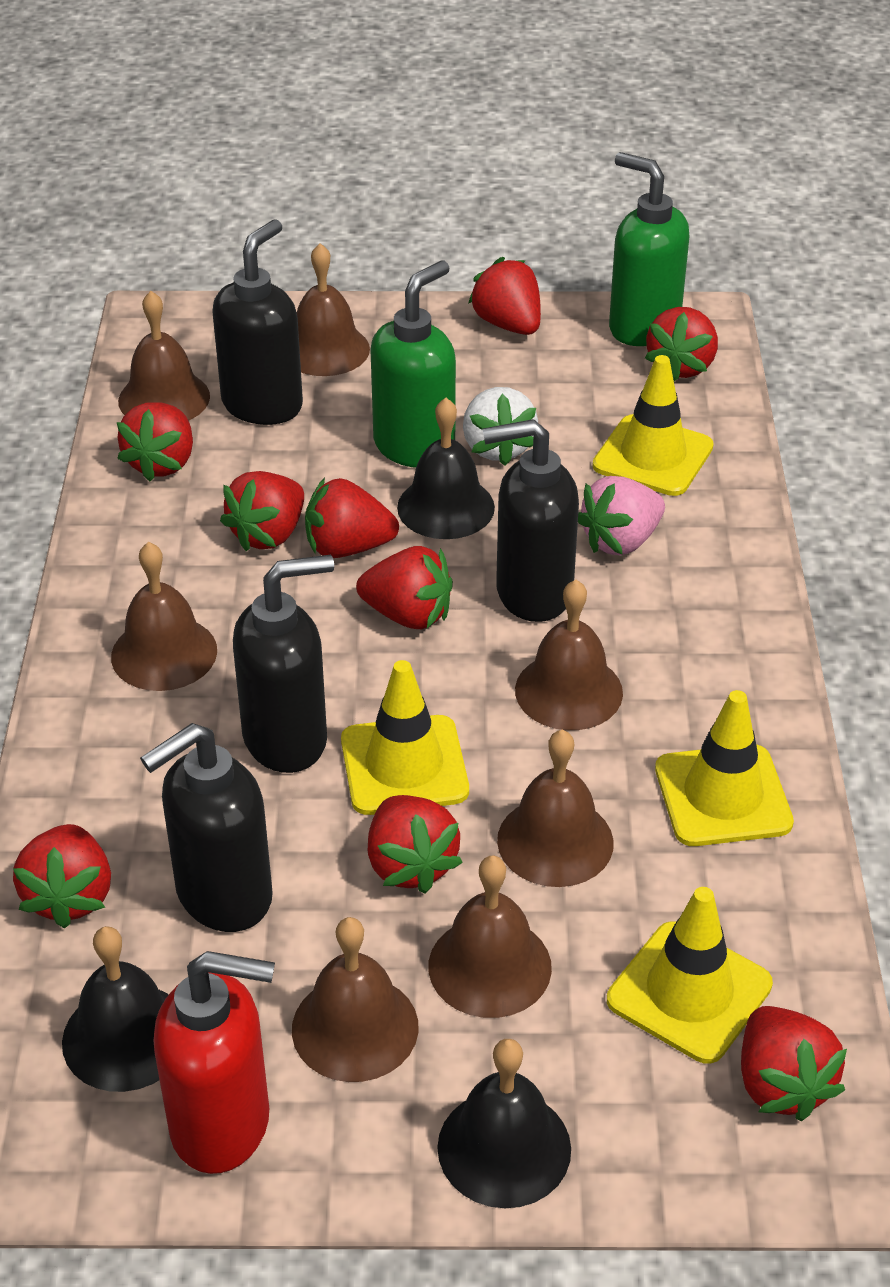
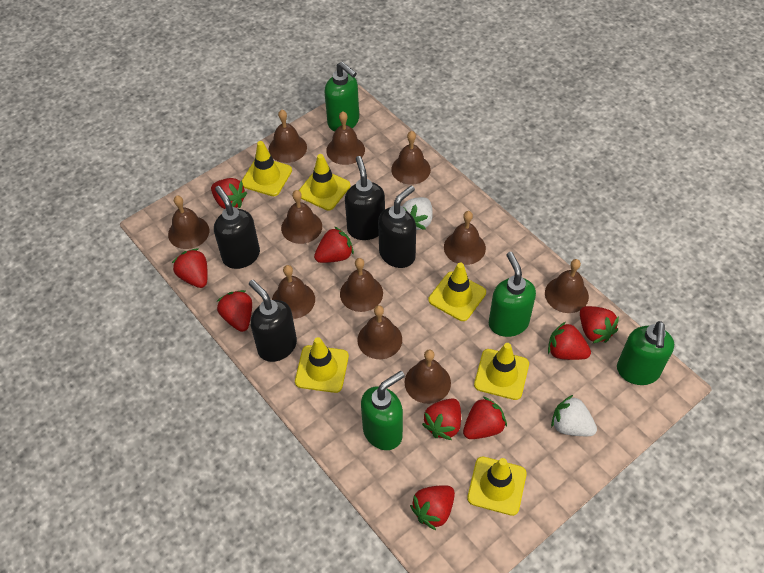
black bell: [62,926,169,1092] [397,398,495,539] [437,1039,571,1208] = 3 -> none = 0
brown bell: [111,542,217,691] [118,291,210,421] [292,917,419,1082] [297,243,370,376] [428,855,552,1018] [497,730,614,887] [515,580,623,730] = 7 -> [168,195,209,249] [269,110,307,163] [272,265,315,319] [281,190,322,244] [326,112,365,165] [340,258,383,312] [357,305,402,359] [391,131,431,185] [405,350,451,404] [444,211,486,265] [545,259,589,313] = 11
green soap dispenser: [371,261,456,468] [609,152,689,346] = 2 -> [324,62,359,132] [361,371,405,450] [489,252,536,337] [617,321,674,385] = 4
pink strawberry: [578,476,665,556] = 1 -> none = 0
red soap dispenser: [154,951,275,1174] = 1 -> none = 0
white strawberry: [463,387,538,466] = 1 -> [402,197,433,230] [551,395,597,436] = 2
yellow traffic cone: [341,660,469,815] [592,355,714,496] [607,887,773,1064] [655,690,794,846] = 4 -> [242,141,292,196] [295,337,349,393] [299,154,350,211] [428,263,486,321] [467,457,527,516] [474,343,529,400] = 6

